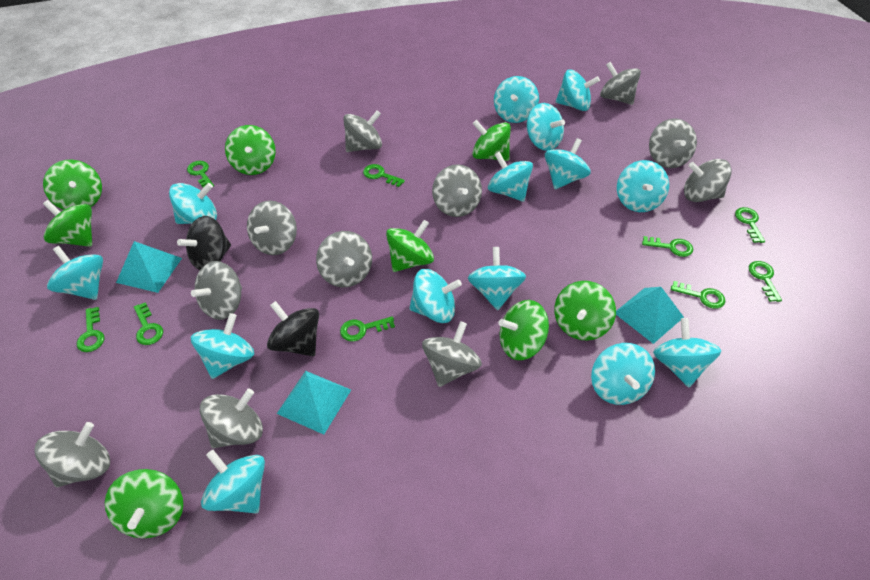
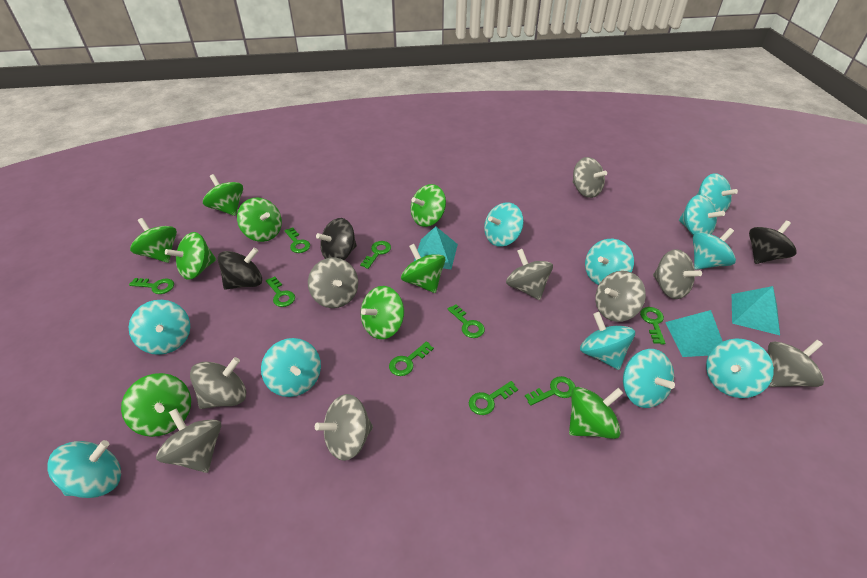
black spinning top: [177,216,231,270] [267,301,319,356] = 2 -> [218,248,262,290] [316,218,357,260] [749,221,797,264] = 3
green spinning top: [43,160,102,210] [43,200,92,247] [105,469,183,538] [225,125,276,175] [386,220,434,272] [472,120,511,161] [498,300,549,360] [554,281,616,340] = 8 -> [121,373,191,437] [130,218,177,263] [165,232,216,280] [203,174,243,216] [237,197,282,242] [361,286,404,339] [401,244,445,293] [411,184,446,227] [569,387,623,439] = 9
grey spinning top: [35,422,110,487] [191,261,242,320] [200,388,263,448] [247,200,297,255] [316,231,372,287] [343,110,382,152] [422,321,482,387] [432,164,482,217] [600,62,641,105] [649,118,697,168] [684,159,732,202] = 11 -> [156,408,221,473] [190,357,246,409] [308,258,358,308] [315,394,373,461] [506,249,553,300] [573,157,607,198] [595,271,646,322] [653,249,702,299] [768,340,824,387] = 9
turquoise spinning top: [47,246,103,300] [169,183,217,224] [191,313,254,379] [201,450,265,513] [409,269,462,323] [468,247,526,310] [488,152,533,202] [494,76,539,123] [527,103,565,151] [545,138,591,189] [556,69,600,111] [591,343,655,405] [617,160,669,212] [653,318,721,387] = 14 -> [47,440,121,498] [129,300,190,355] [261,338,321,397] [484,202,524,247] [580,312,635,370] [585,239,634,285] [623,349,675,408] [679,195,725,235] [693,228,736,270] [697,173,738,212] [706,338,774,398] = 11

